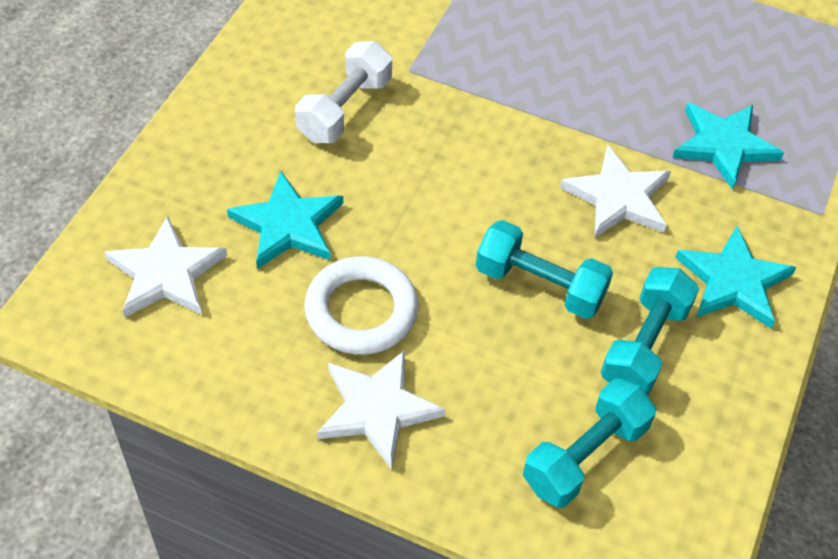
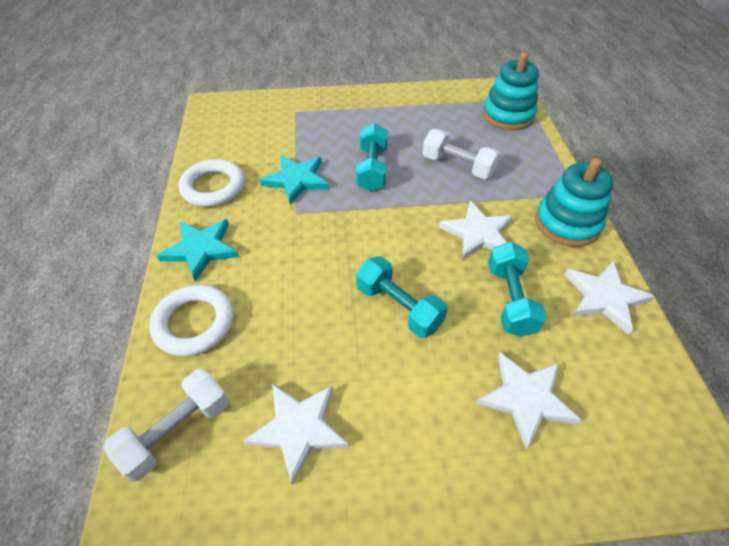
turquoise stacking toy: none = 0 -> [482,52,539,130] [535,158,614,247] = 2
turquoise star: [227,171,343,269] [672,103,784,190] [675,226,796,328] = 3 -> [157,219,239,281] [260,155,329,205] = 2
white dumbbell: [295,41,392,143] = 1 -> [103,369,229,482] [423,129,500,179] = 2
white ring: [304,256,418,355] = 1 -> [149,285,234,356] [178,159,244,207] = 2
white star: [104,216,227,317] [317,350,446,470] [560,145,671,238] = 3 -> [243,384,349,486] [439,201,513,259] [476,352,581,449] [564,261,655,335] = 4

